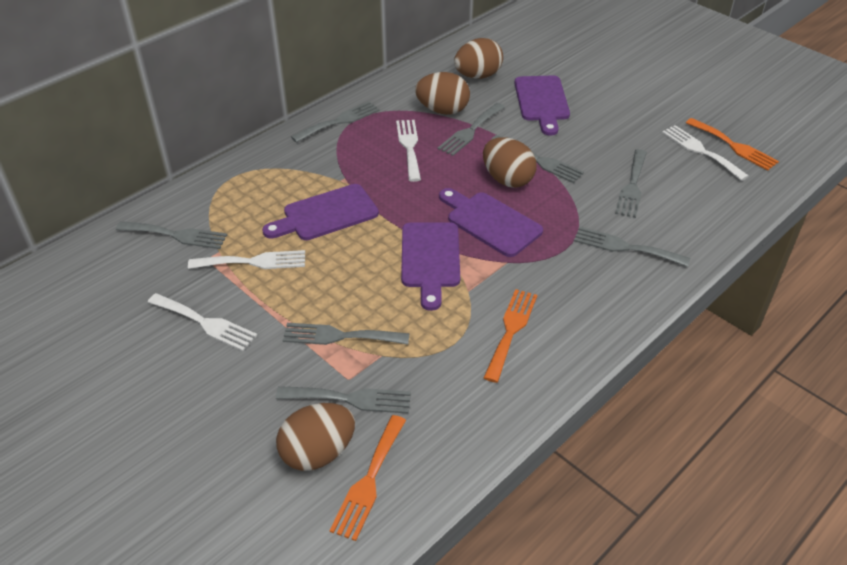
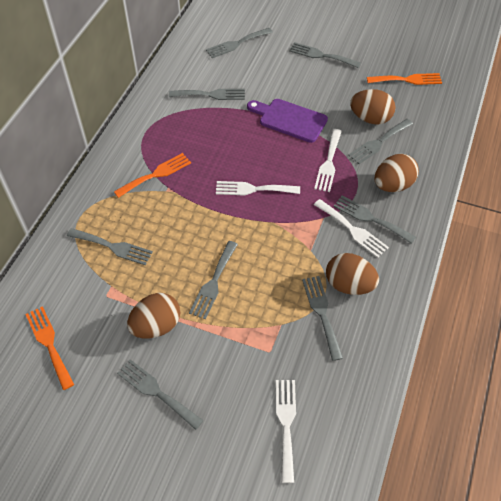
grey fork: [116,221,227,249] [276,386,411,414] [282,323,410,345] [291,101,380,143] [438,103,505,156] [491,135,584,183] [574,227,690,267] [615,149,647,218] = 8 -> [67,228,153,265] [117,359,204,430] [169,89,245,100] [189,241,238,319] [206,28,273,58] [289,42,361,68] [302,276,343,361] [334,196,416,244] [348,119,413,164] = 9
purple cutting board: [262,184,379,240] [401,222,460,311] [439,188,543,257] [514,75,570,136] = 4 -> [247,99,328,143] = 1

